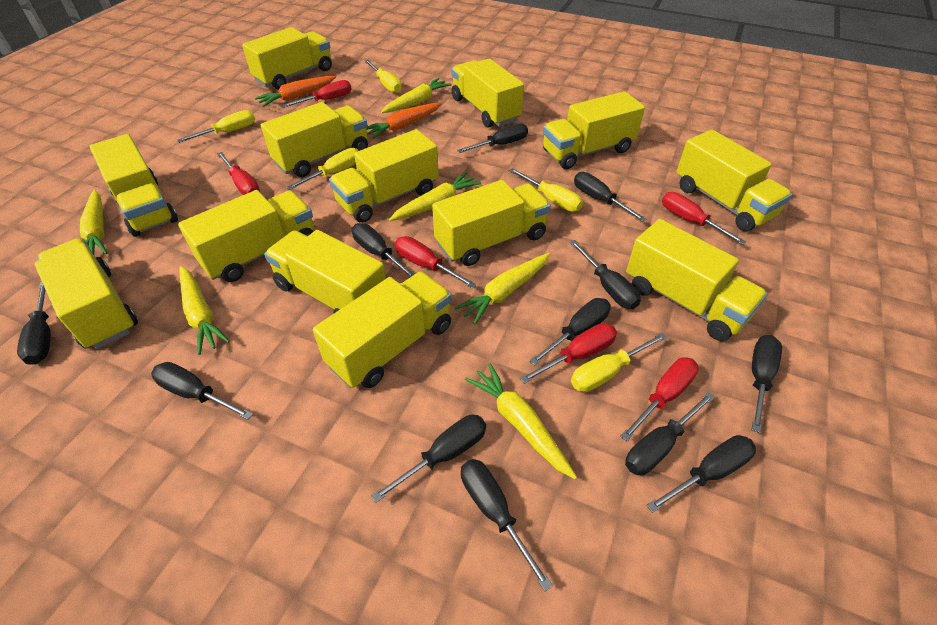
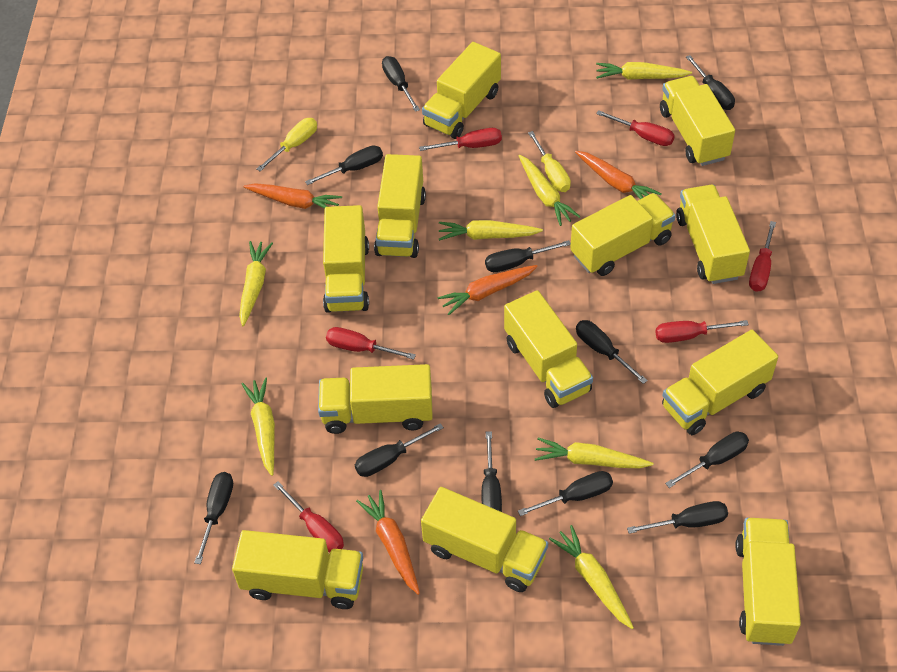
black screwdriver: [17,282,51,365] [151,362,253,420] [352,223,414,278] [371,415,486,503] [457,123,528,153] [461,459,553,591] [529,298,611,366] [570,240,641,309] [574,172,647,222] [625,392,715,475] [646,435,756,513] [752,335,782,433] = 12 -> [194,472,233,564] [305,145,383,185] [355,423,444,477] [382,56,420,112] [482,431,502,512] [485,240,571,272] [518,471,613,516] [576,320,648,384] [627,501,728,534] [665,432,749,488] [686,55,735,110] = 11
orange carrot: [255,76,336,107] [366,103,442,139] = 2 -> [243,183,342,209] [356,490,420,595] [437,265,538,315] [575,151,662,199] = 4
yellow carrot: [80,190,108,254] [180,266,230,355] [381,78,452,113] [389,172,481,221] [455,253,550,324] [465,363,577,479] = 6 -> [239,241,273,327] [241,378,275,476] [439,220,543,241] [518,155,580,226] [535,438,653,468] [549,525,634,629] [596,62,692,80] = 7
yellow screwdriver: [177,110,255,143] [286,148,359,190] [364,60,402,93] [509,168,583,212] [571,333,667,392] = 5 -> [257,118,317,172] [528,131,571,192] = 2
yellow truck: [34,238,138,349] [89,134,178,237] [178,190,314,282] [242,27,332,90] [261,102,368,177] [264,230,386,314] [313,271,452,388] [329,129,439,223] [432,180,551,266] [451,59,524,128] [543,91,645,169] [626,219,768,341] [676,129,792,231] = 13 -> [232,530,363,609] [318,364,433,434] [323,205,369,313] [374,154,426,258] [421,487,548,592] [422,42,501,139] [504,290,593,408] [570,193,676,276] [660,76,735,166] [662,330,778,435] [676,185,750,284] [735,518,801,646] = 12

